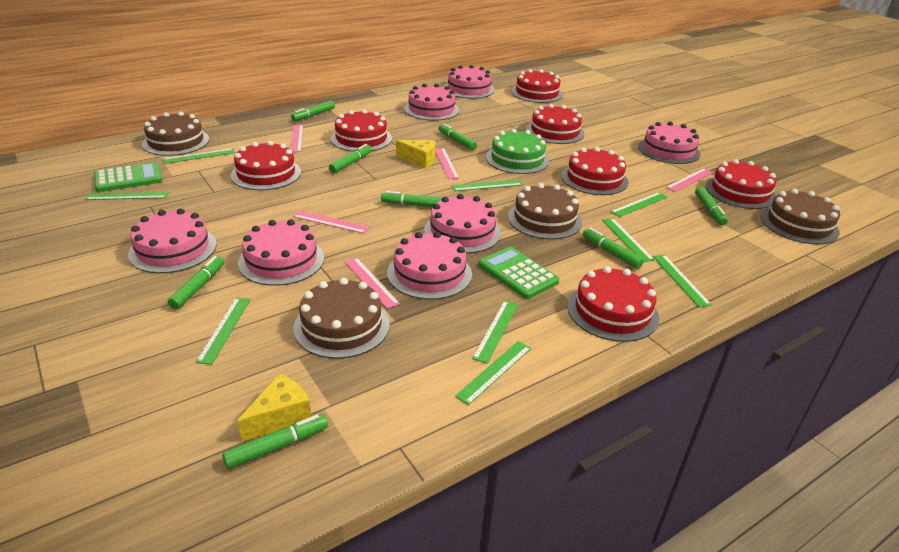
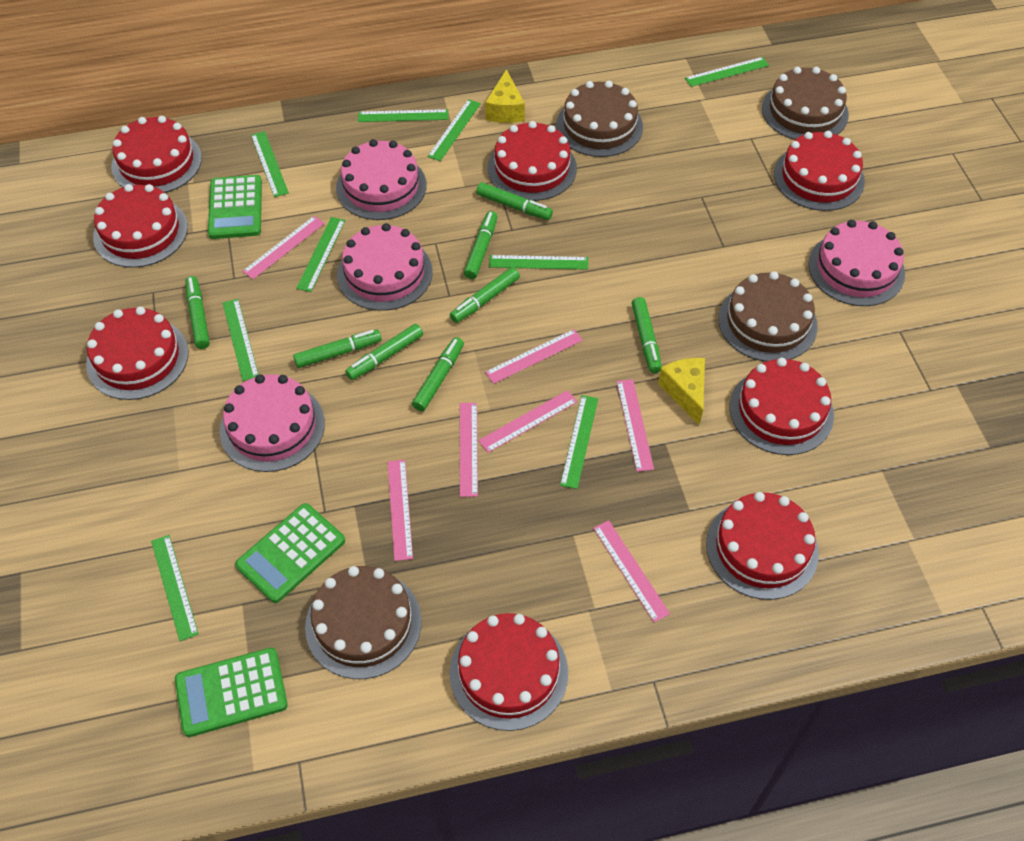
green cake: [486,129,549,174] = 1 -> none = 0
green calculator: [94,162,163,192] [479,247,559,299] = 2 -> [175,648,288,737] [208,175,262,239] [235,503,345,603] = 3
pink cake: [128,208,216,273] [238,219,324,286] [387,232,472,300] [404,84,459,121] [424,194,501,253] [444,65,495,99] [638,121,700,164] = 7 -> [220,374,325,472] [336,139,426,220] [337,223,433,311] [808,220,905,306] = 4
pink ruler: [290,125,303,152] [293,211,370,234] [345,258,400,309] [435,148,459,179] [666,168,713,192] = 5 -> [242,216,325,279] [388,460,413,561] [460,403,478,497] [478,390,577,453] [485,329,583,384] [593,520,670,622] [616,379,654,472] = 7
red cake: [231,141,301,190] [331,109,392,152] [512,69,563,103] [526,104,585,144] [561,147,628,195] [567,266,659,342] [705,159,776,209] = 7 -> [86,306,189,400] [93,184,188,268] [111,116,202,193] [449,613,568,731] [488,121,577,201] [706,492,819,600] [730,358,834,455] [774,131,865,211] = 8

